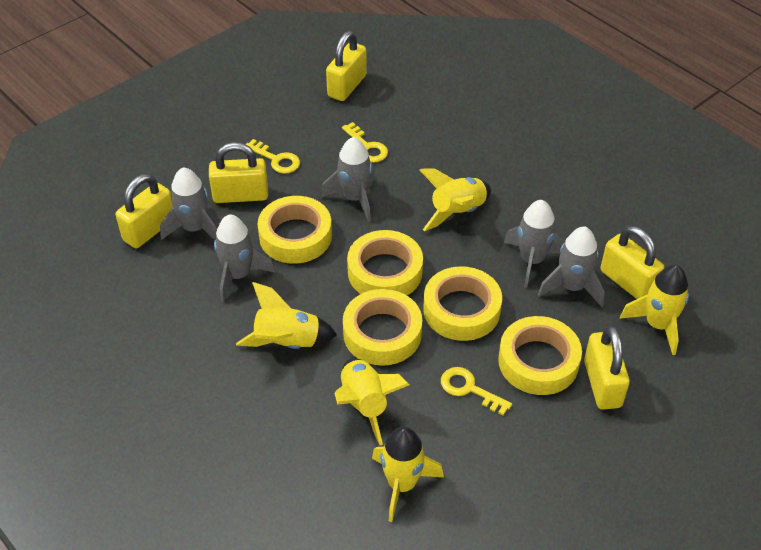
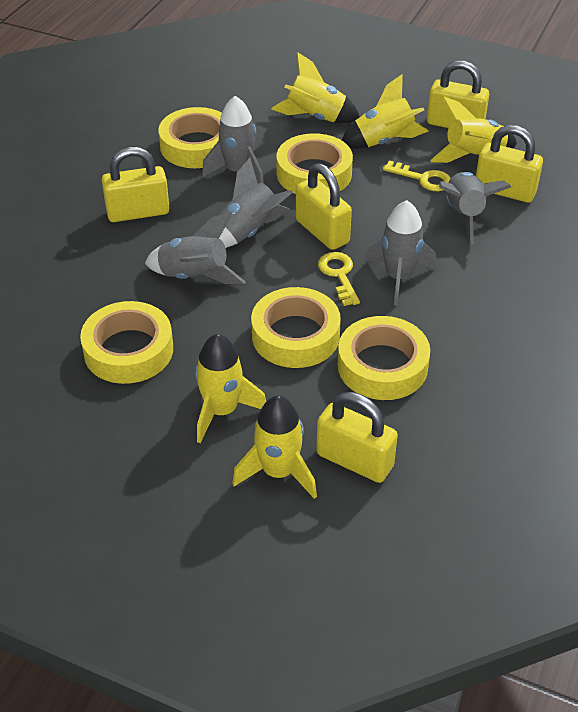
yellow key: [246,139,300,174] [342,122,388,163] [441,367,512,415] = 3 -> [318,252,360,306] [383,160,451,191] = 2

